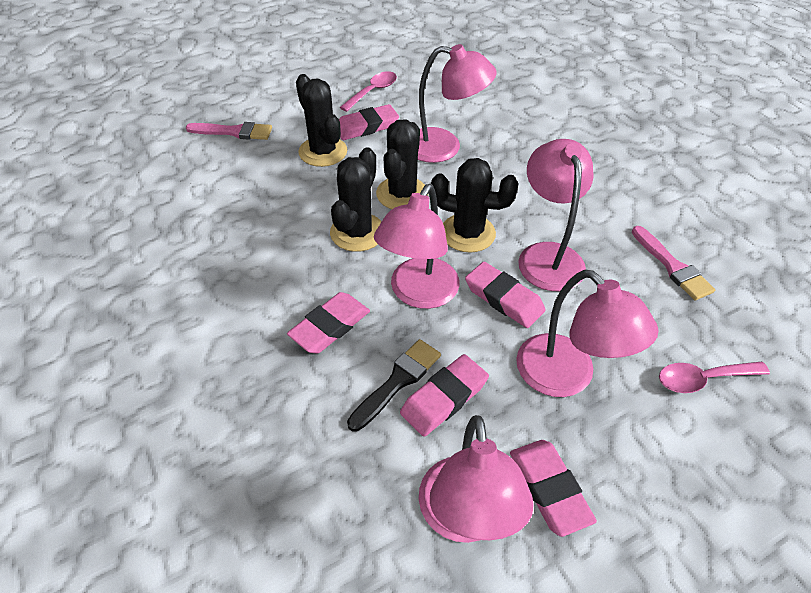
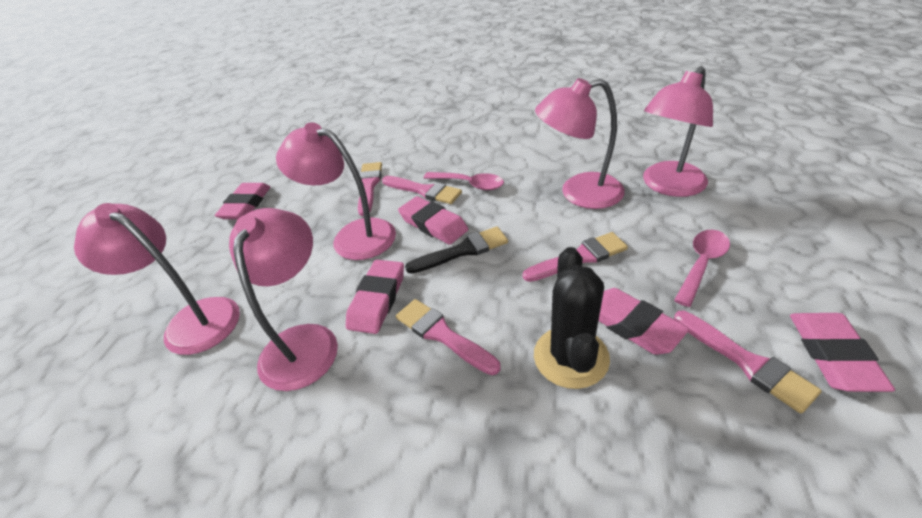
black cactus: [296,74,347,167] [330,147,382,252] [376,120,428,209] [431,158,519,253] = 4 -> [534,247,610,389] = 1
pink brush: [186,122,272,140] [632,226,715,300] = 2 -> [358,162,382,216] [382,176,462,204] [396,299,501,375] [523,232,628,282] [674,311,822,413] = 5

